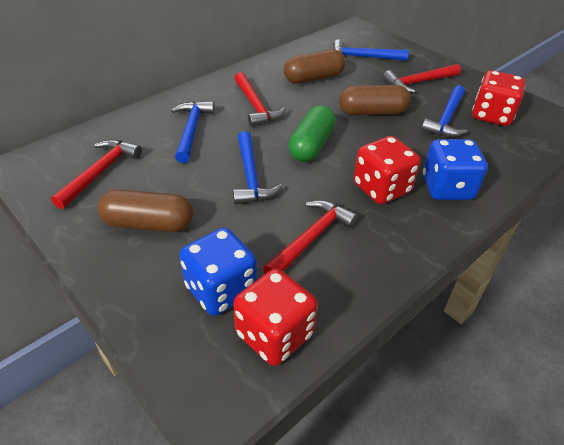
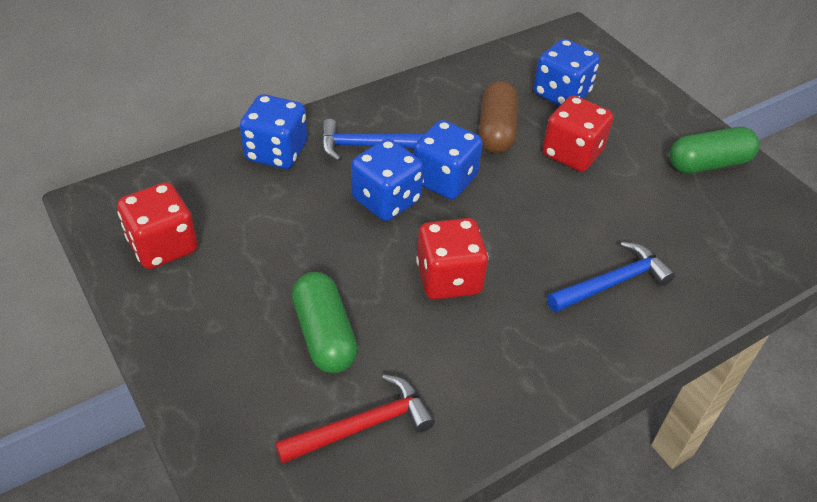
blue dice: [180,228,257,316] [423,139,488,200] = 2 -> [240,94,307,169] [351,139,424,221] [413,120,483,199] [533,39,600,106] = 4
blue hammer: [171,101,215,163] [233,131,282,205] [333,39,409,62] [421,85,467,137] = 4 -> [321,119,424,162] [547,242,675,312] = 2
brown capsule: [98,190,193,232] [284,49,345,84] [339,85,411,116] = 3 -> [479,81,518,153] = 1
green capsule: [288,105,336,162] = 1 -> [292,272,358,373] [670,127,760,174] = 2
red hammer: [51,139,142,209] [234,72,286,127] [263,200,358,274] [383,64,461,93] = 4 -> [275,374,435,464] = 1

